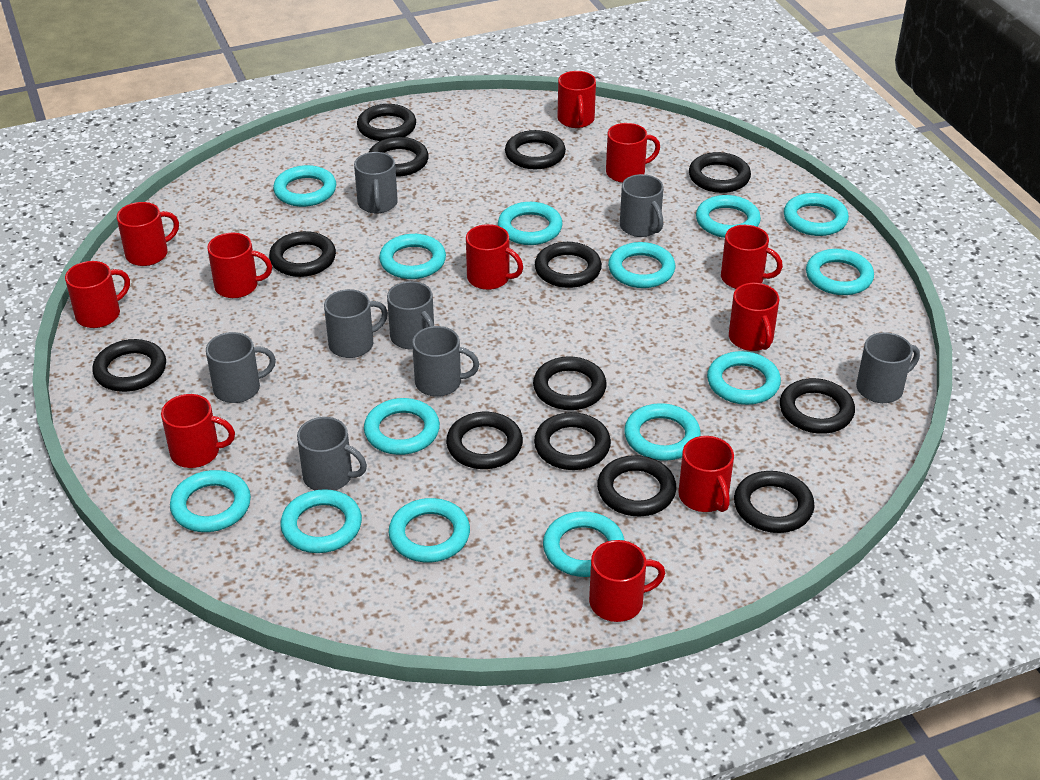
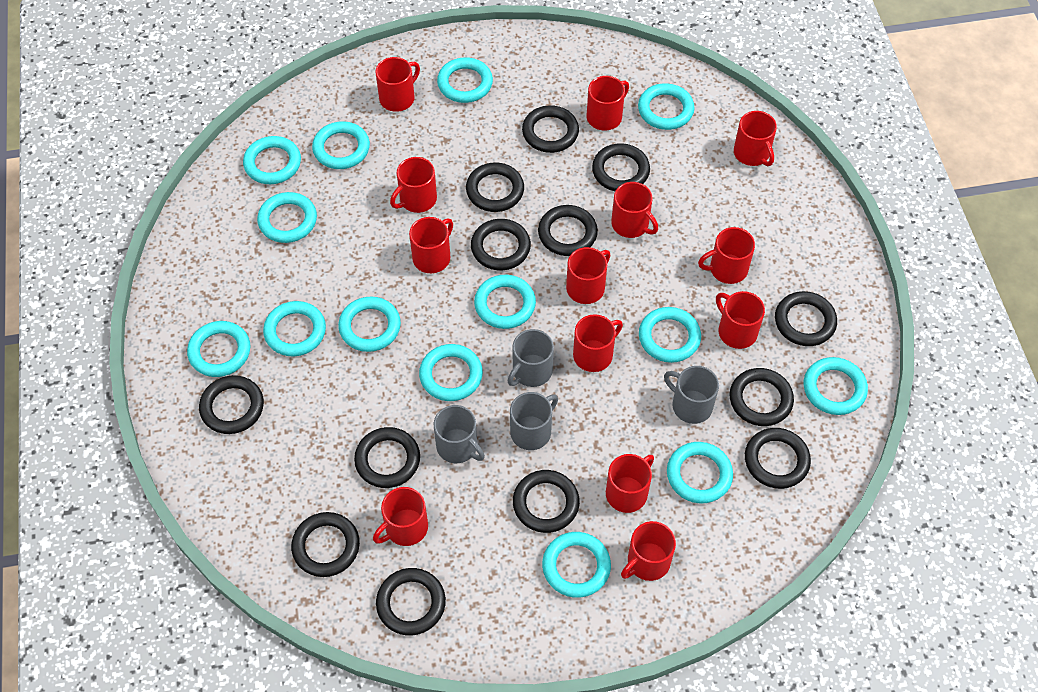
grey mug: [206,332,276,403] [297,417,367,490] [324,289,388,358] [354,152,398,213] [387,281,434,350] [412,326,479,397] [620,174,664,237] [856,332,920,403] = 8 -> [434,405,485,463] [508,329,554,387] [510,392,558,450] [664,366,719,424] = 4
red mug: [65,261,130,328] [117,202,179,266] [161,394,235,468] [207,233,272,298] [466,224,523,290] [558,71,596,128] [589,540,666,622] [606,123,660,183] [678,436,734,512] [721,225,783,289] [729,283,779,351] = 11 -> [373,487,428,546] [375,57,420,112] [390,157,437,213] [409,217,453,273] [566,247,610,304] [573,314,623,372] [587,76,629,131] [606,454,654,513] [611,182,658,238] [621,521,676,581] [698,227,755,284] [716,291,765,349] [734,111,777,166] = 13

